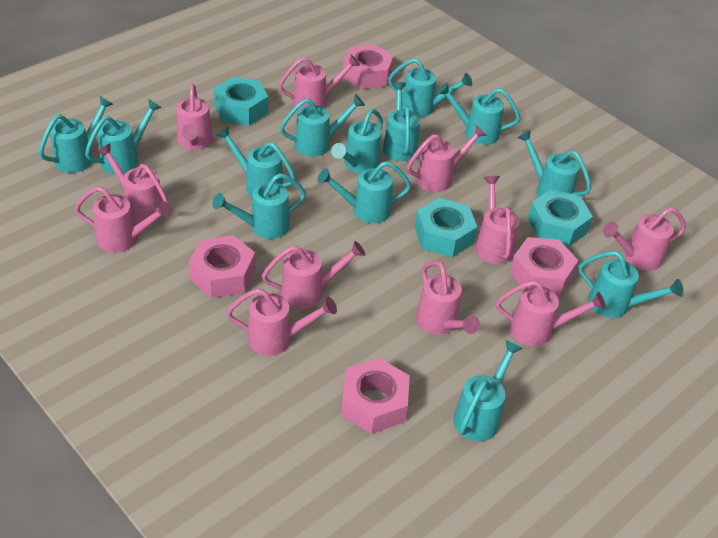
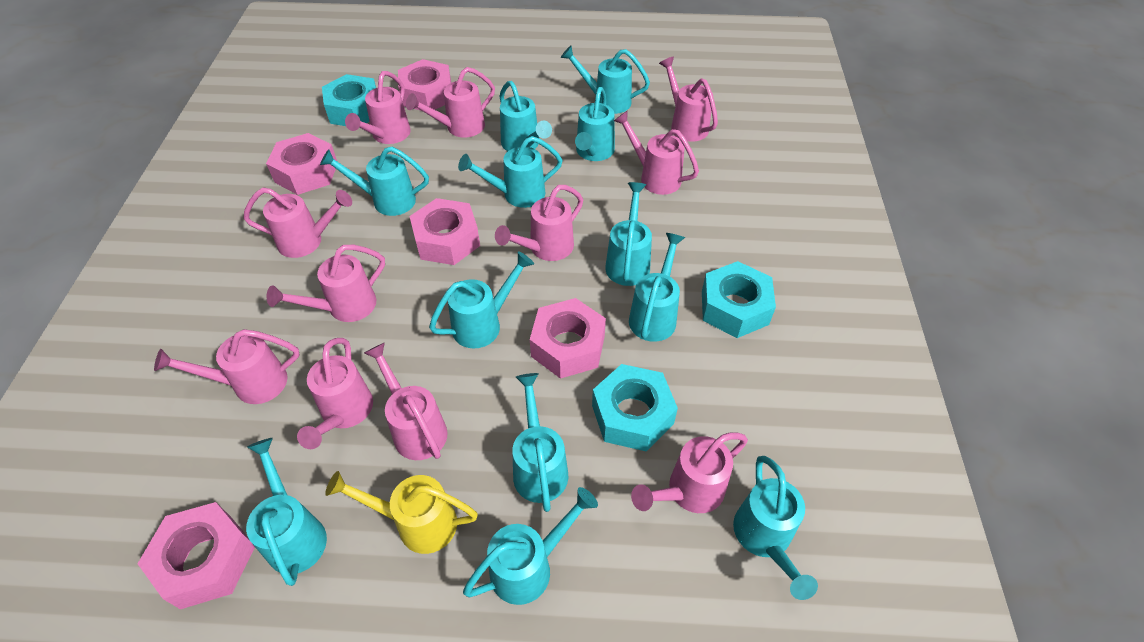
pink nut: [189,235,255,298] [341,358,410,434] [343,45,394,89] [509,237,578,296] = 4 -> [137,502,255,609] [266,133,337,195] [398,59,451,111] [409,198,480,265] [530,298,606,379] = 5
turquoise watering can: [39,96,113,173] [85,99,162,174] [212,173,306,239] [216,127,296,198] [280,94,365,157] [318,161,411,223] [331,109,383,173] [383,82,420,161] [388,58,472,117] [437,83,521,145] [453,340,523,441] [517,130,591,197] [578,251,683,318] = 13 -> [246,438,327,586] [320,147,429,216] [429,251,534,348] [458,136,563,208] [463,487,598,605] [500,81,552,151] [512,373,568,512] [561,46,650,114] [575,87,615,161] [605,182,652,286] [629,233,685,342] [733,456,818,600] = 12
yellow watering can: none = 0 -> [325,471,478,554] = 1

